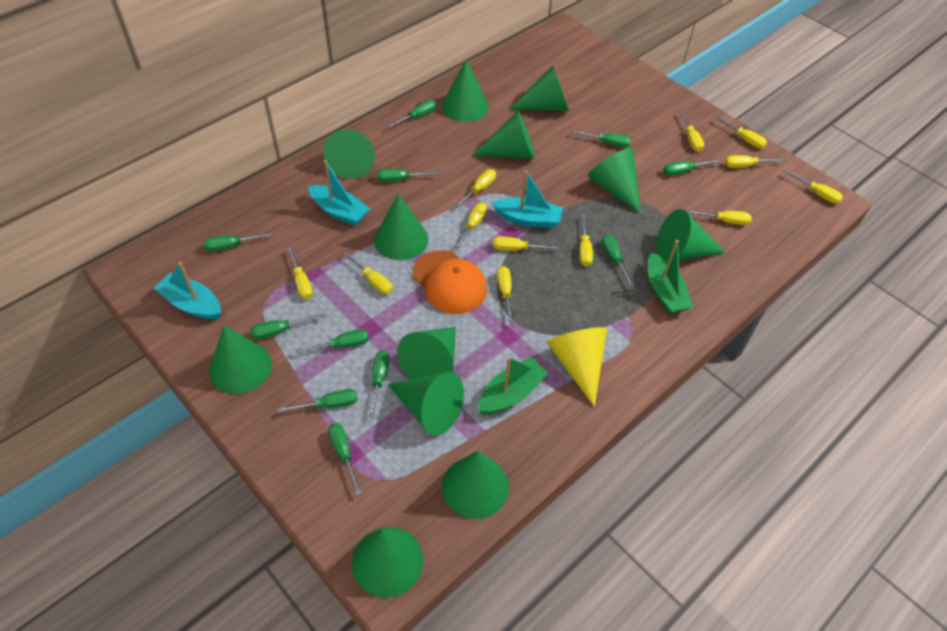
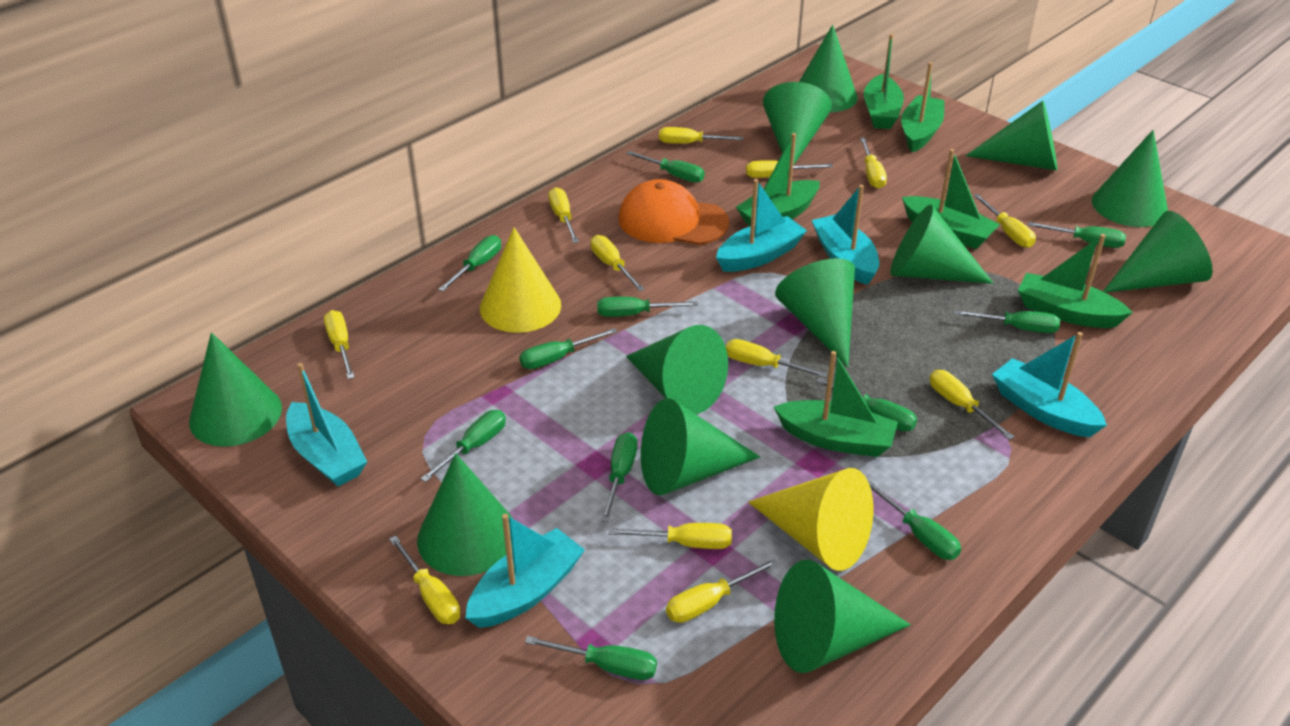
green boat: [478,357,548,414] [648,240,693,314] = 2 -> [736,133,820,226] [774,351,898,457] [864,34,904,129] [901,62,944,152] [902,149,1000,249] [1018,234,1133,328] = 6
turquoise boat: [154,262,221,320] [308,160,370,226] [492,170,563,228] = 3 -> [286,363,367,487] [465,514,585,628] [716,179,807,272] [811,185,879,285] [992,332,1107,437] = 5
yellow cone: [547,327,607,407] = 1 -> [480,227,561,333] [748,468,873,571] = 2

